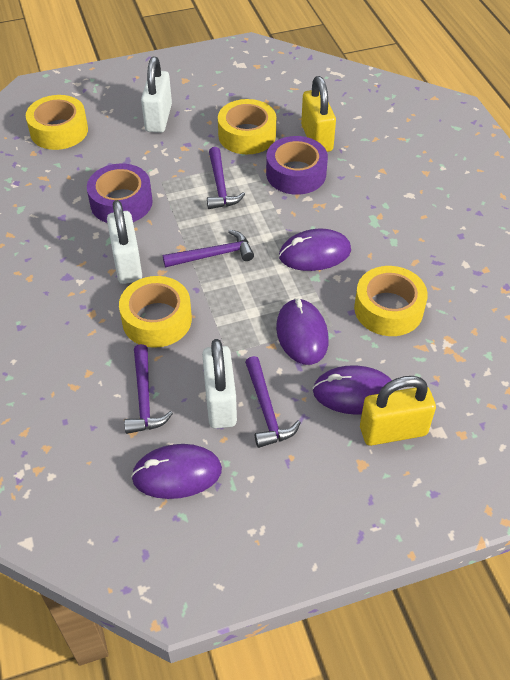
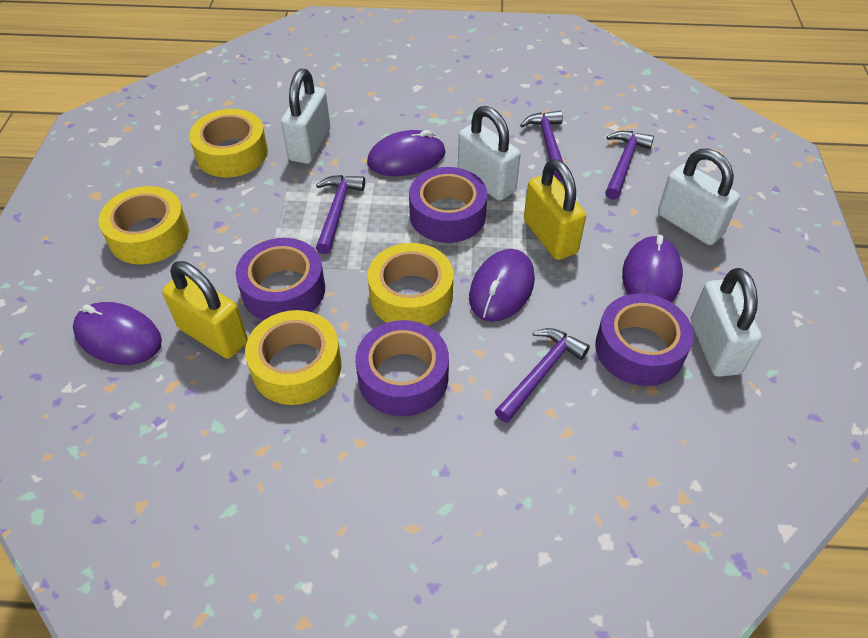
purple tape: [87,164,153,223] [266,136,328,195] = 2 -> [236,238,325,320] [355,320,449,416] [409,167,487,243] [595,293,693,386] = 4
white padlock: [107,200,142,284] [141,57,172,133] [202,339,237,429] = 3 -> [281,69,330,164] [458,106,521,201] [658,148,740,245] [691,268,762,377] = 4

